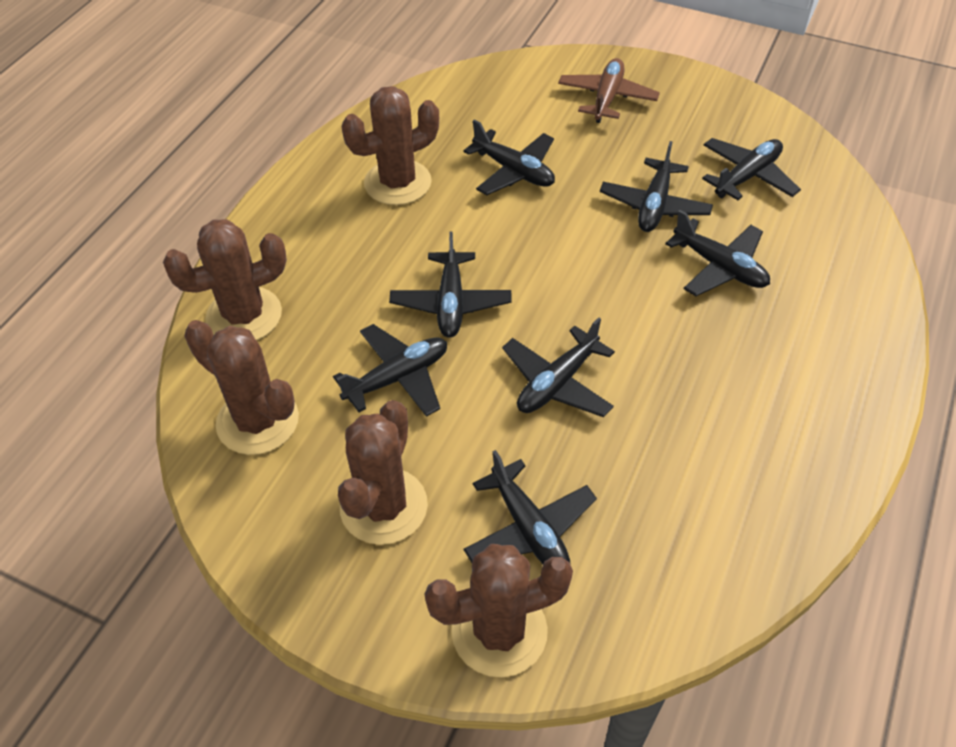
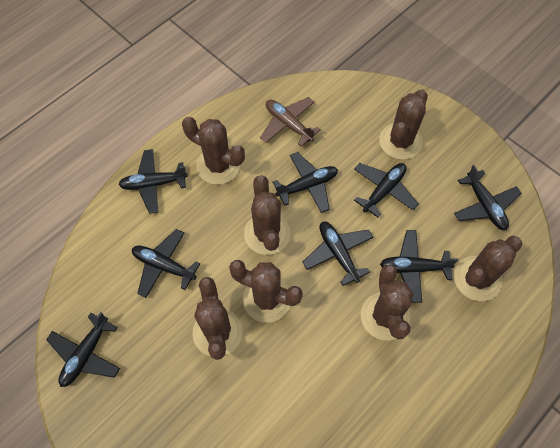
brown cactus: [163,219,287,341] [184,320,299,455] [338,400,428,545] [342,86,439,205] [424,544,573,677] = 5 -> [182,117,245,185] [193,277,242,360] [229,260,303,323] [244,175,291,255] [361,264,413,340] [379,89,428,160] [454,236,523,301] = 7

